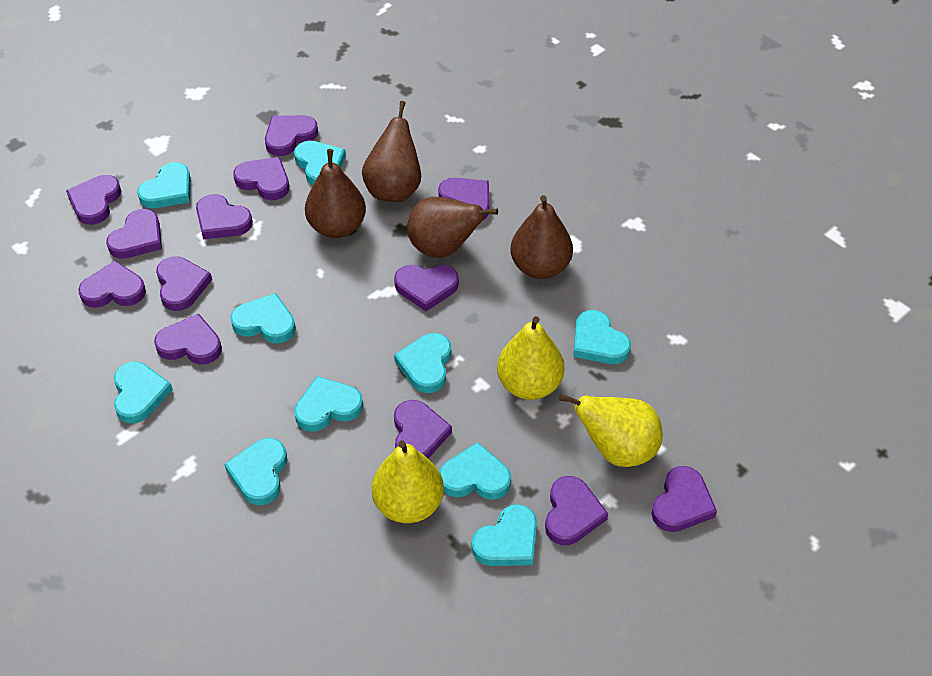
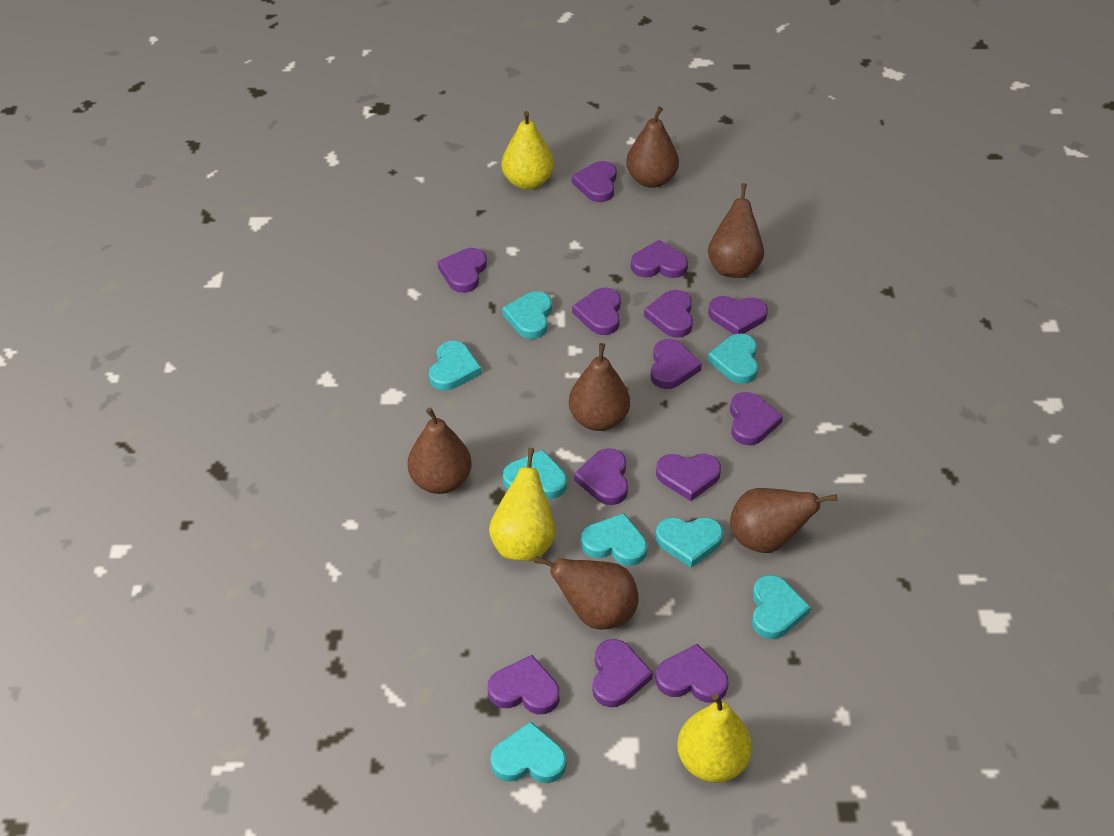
brown pear: [305,149,366,238] [362,101,421,202] [407,197,498,258] [511,195,573,279] = 4 -> [408,408,472,494] [534,556,638,630] [569,343,630,431] [626,106,679,188] [708,183,764,278] [730,488,837,553] = 6
turquoise heart: [114,362,173,423] [137,162,191,208] [224,438,287,505] [230,293,296,343] [294,141,346,185] [294,376,363,432] [394,333,451,393] [439,442,511,500] [472,504,537,566] [573,310,631,364] = 10 -> [429,341,482,391] [491,722,566,783] [502,291,552,339] [503,450,567,499] [581,513,647,566] [656,517,723,568] [707,334,758,384] [752,575,811,639] = 8

